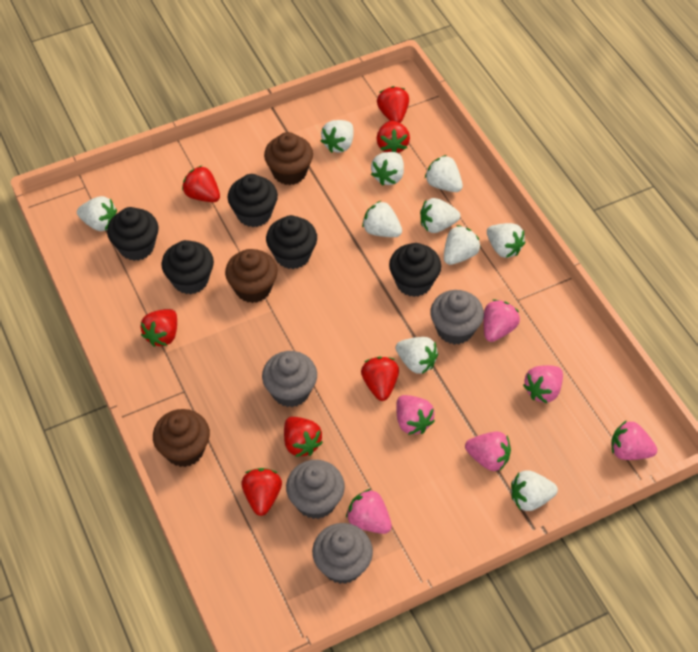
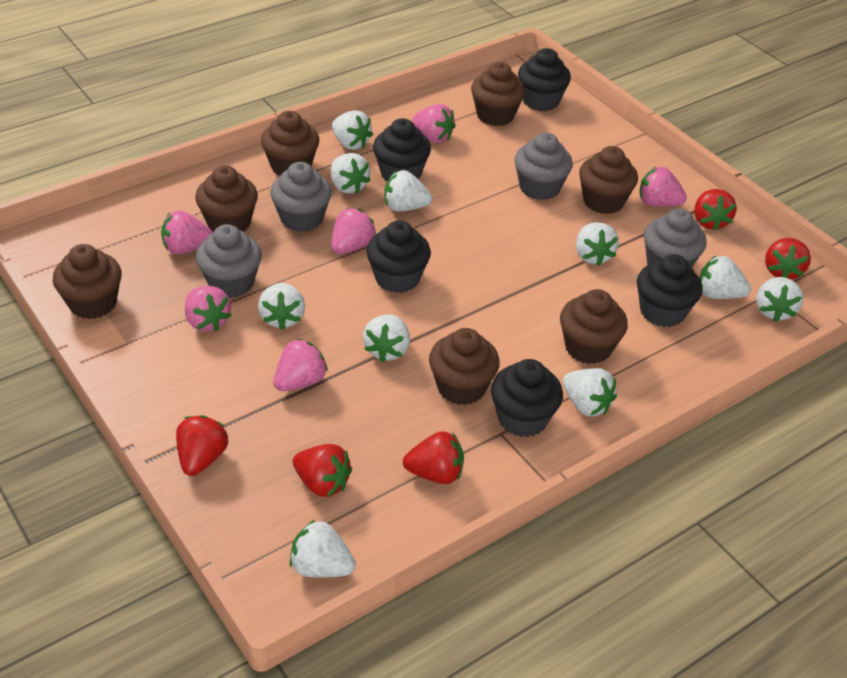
brown cupcake: [153,409,210,467] [225,249,278,303] [264,132,313,185] = 3 -> [53,244,122,319] [195,166,258,232] [261,111,319,176] [429,328,500,405] [471,62,525,126] [560,289,628,364] [579,146,638,214] = 7
red strawberry: [141,309,177,347] [182,166,220,202] [241,468,282,516] [284,417,323,457] [361,357,399,401] [376,121,410,153] [377,86,409,123] = 7 -> [176,415,228,476] [292,444,352,497] [403,431,464,484] [695,189,736,231] [765,238,811,279] = 5

